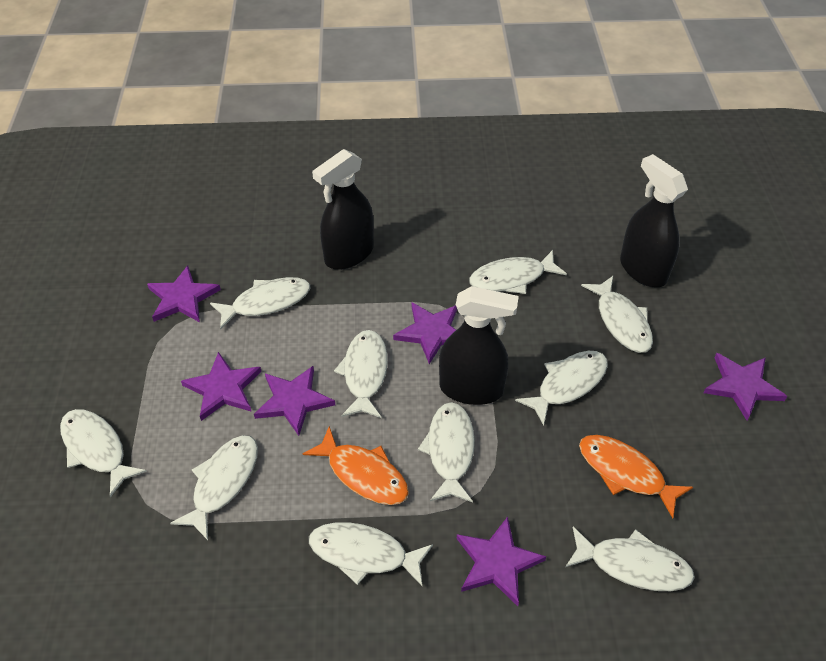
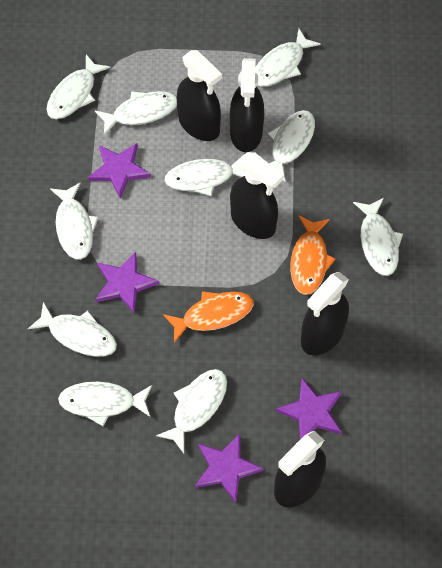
black spray bottle: [312,149,374,270] [439,286,519,405] [620,154,688,287] = 3 -> [177,50,222,141] [230,58,264,152] [230,152,283,239] [274,431,326,507] [301,272,349,356] = 5
purple star: [147,266,221,322] [181,352,261,421] [254,366,335,436] [393,302,457,364] [456,517,546,606] [703,353,787,421] = 6 -> [87,143,151,198] [95,252,159,313] [195,434,264,503] [276,378,342,440] = 4

